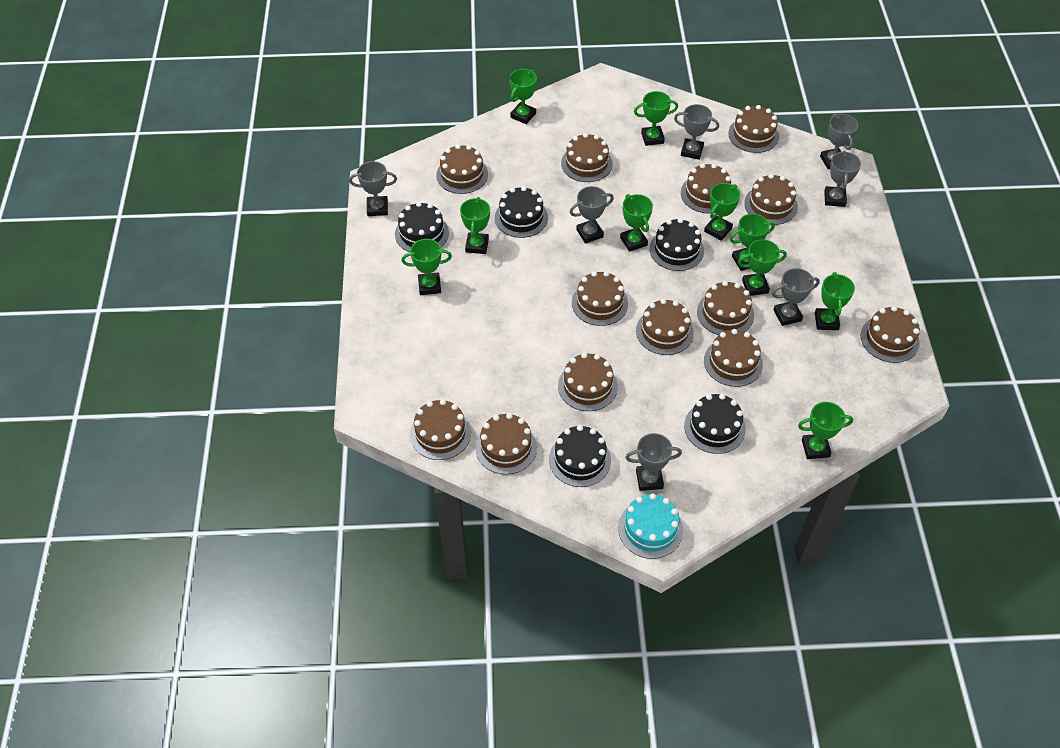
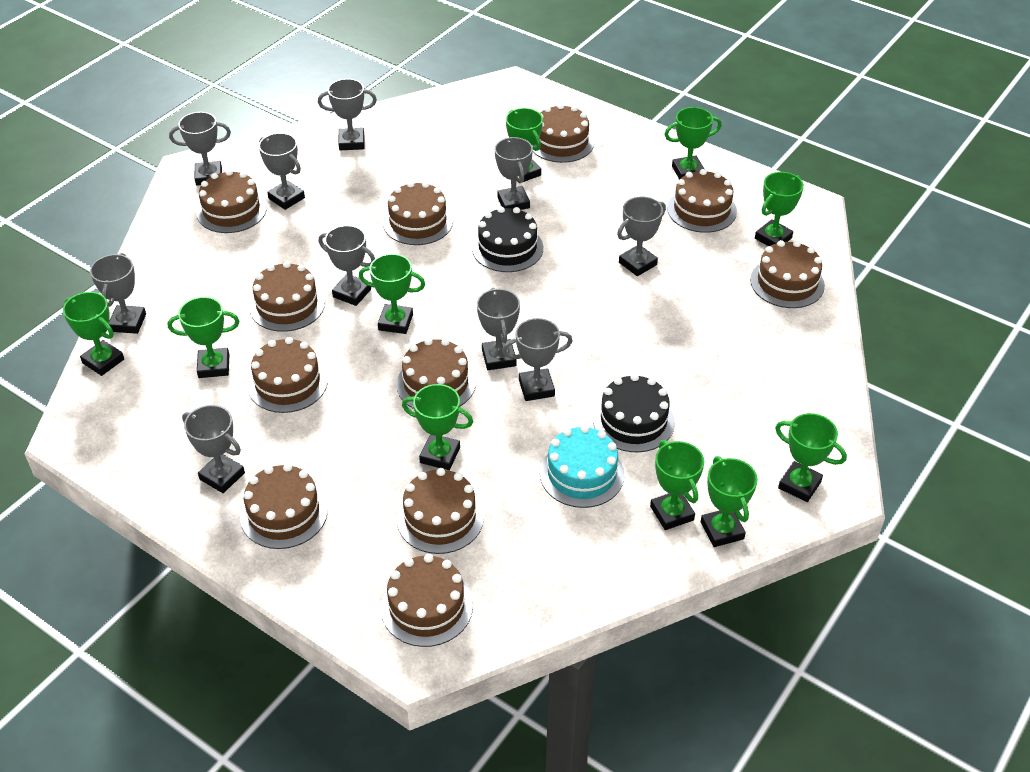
black cake: [395,202,449,252] [495,186,548,238] [549,425,611,487] [649,218,704,271] [684,394,746,454] = 5 -> [472,207,543,272] [593,374,675,452] = 2
brown cake: [410,399,471,460] [436,144,488,194] [475,413,537,475] [558,353,618,411] [561,133,613,182] [572,271,628,326] [636,299,694,355] [681,163,731,213] [697,281,754,335] [704,329,763,387] [728,105,779,153] [744,174,798,225] [860,306,920,363] = 13 -> [197,170,267,233] [240,463,328,549] [248,337,328,413] [250,261,325,332] [381,554,473,647] [383,181,453,245] [396,338,476,409] [397,468,484,554] [533,104,594,163] [667,169,737,233] [750,240,825,308] = 11
grey trophy: [349,161,397,216] [570,186,614,243] [625,433,682,491] [674,104,719,160] [772,268,820,326] [820,113,858,169] [824,151,861,207] = 7 -> [90,253,146,334] [169,112,231,186] [182,405,245,493] [259,133,305,210] [318,79,377,150] [319,225,375,306] [477,287,520,370] [495,137,533,210] [502,318,572,401] [617,196,666,276] = 10

